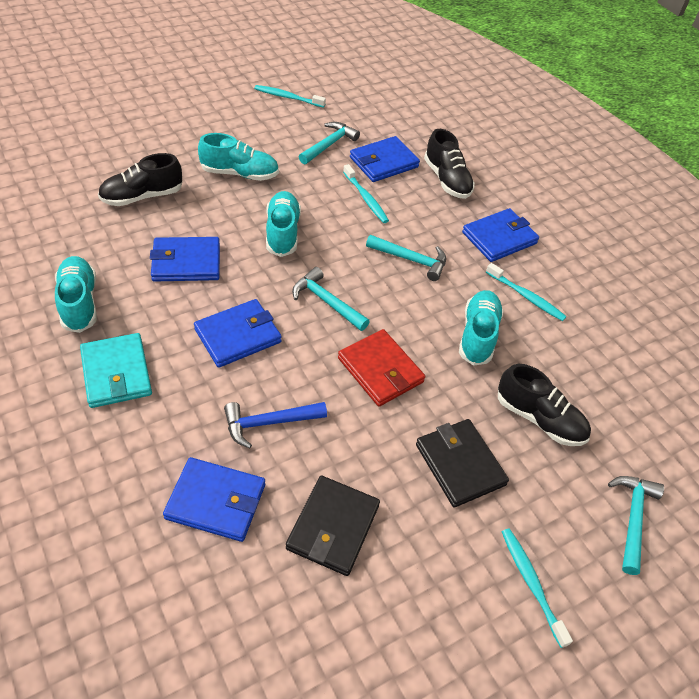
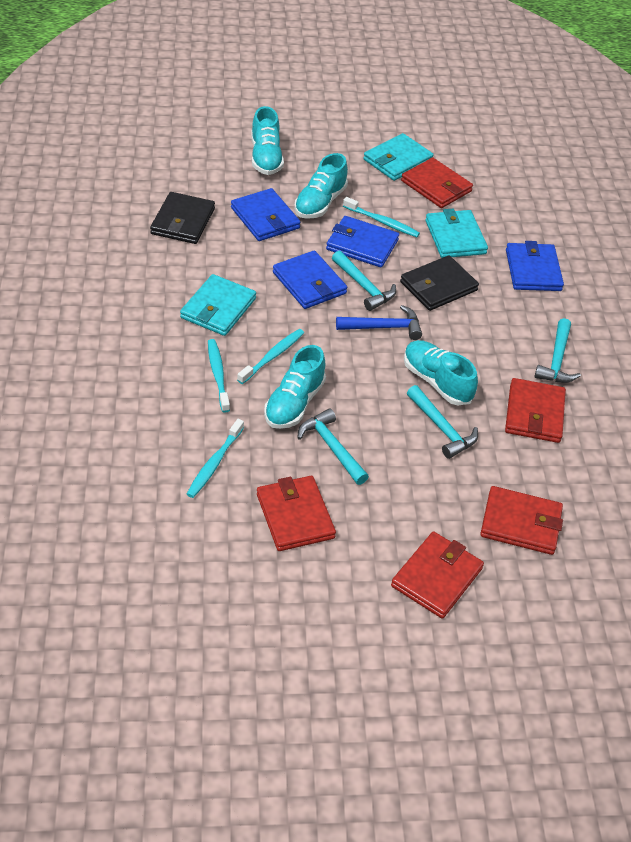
black shoe: [98,153,183,206] [424,129,475,199] [498,364,591,446] = 3 -> none = 0
blue wallet: [150,237,220,282] [163,457,265,542] [194,299,282,368] [350,136,420,182] [462,208,539,262] = 5 -> [231,188,301,241] [273,250,347,309] [326,216,399,267] [506,241,564,291] = 4
red wallet: [338,329,425,407] = 1 -> [257,476,336,551] [391,531,484,619] [401,158,473,208] [480,486,563,555] [505,378,566,443] = 5
turquoise wallet: [80,333,152,408] = 1 -> [180,274,256,336] [363,133,434,181] [425,209,488,258] = 3

